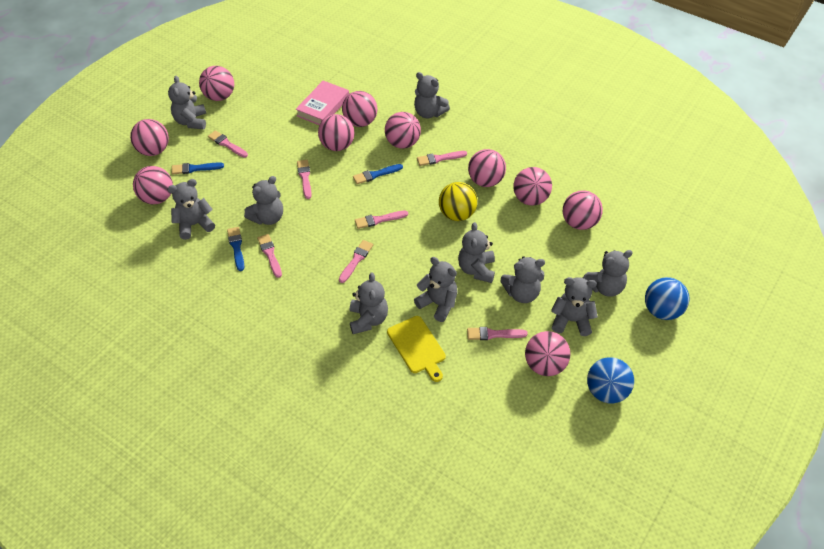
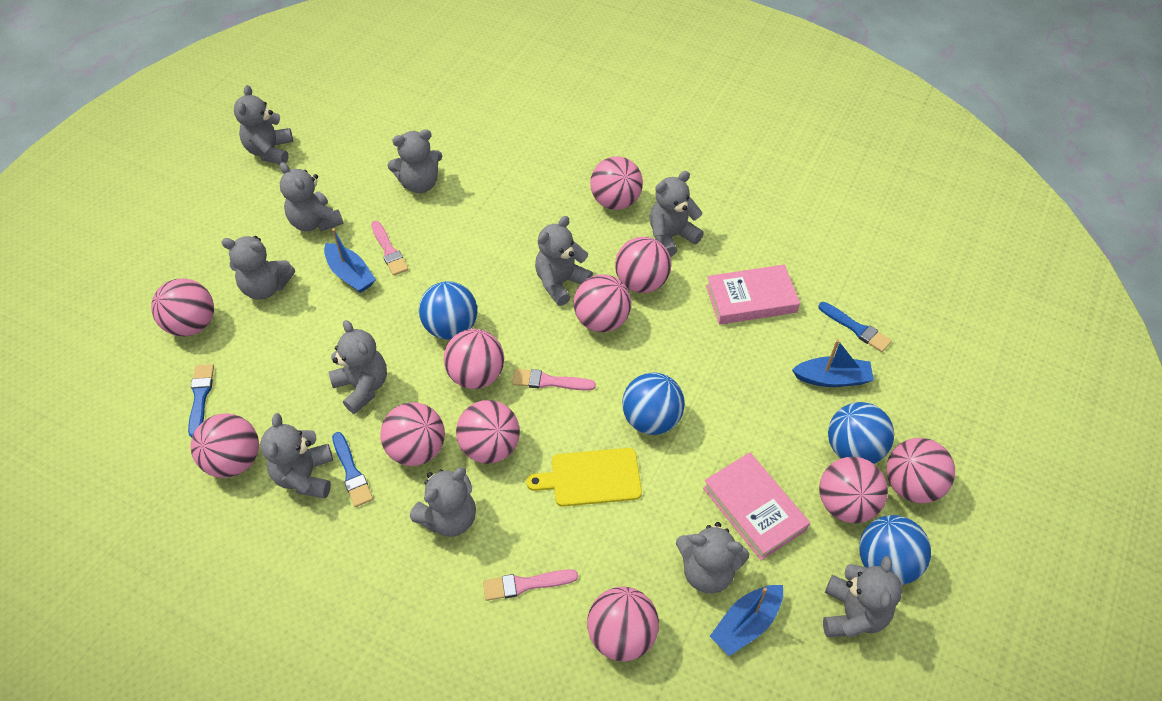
blue ball: [587,357,634,403] [645,277,689,320] = 2 -> [419,281,477,340] [622,372,685,435] [828,402,894,464] [859,515,931,585] = 4
blue boat: none = 0 -> [324,228,376,293] [710,585,783,656] [792,340,874,387] = 3
grey teddy bear: [167,179,215,240] [168,76,206,129] [244,176,283,225] [350,272,388,334] [414,72,450,119] [414,257,458,322] [458,222,495,283] [500,256,545,303] [551,277,598,336] [583,250,633,297] = 10 -> [221,236,295,300] [234,85,293,164] [260,413,333,499] [280,162,344,232] [329,320,387,414] [387,129,442,193] [410,467,476,537] [535,216,593,306] [650,171,704,257] [676,522,749,593] [823,556,902,638] = 11
pink ball: [130,119,169,156] [133,166,173,204] [199,66,234,101] [318,114,355,151] [342,91,377,127] [385,112,421,149] [468,149,506,187] [513,167,552,205] [525,331,571,376] [563,190,603,230] = 10 -> [151,279,214,337] [191,414,259,478] [380,402,445,466] [444,329,504,389] [456,400,520,464] [574,274,631,332] [587,587,659,661] [590,156,643,210] [615,237,671,293] [819,457,888,523] [887,438,955,503] = 11
pink book: [296,81,349,125] = 1 -> [703,452,810,560] [706,265,800,325] = 2
pink brush: [208,130,248,158] [257,234,282,278] [297,160,312,199] [339,240,373,283] [355,211,408,229] [417,151,467,166] [467,327,528,340] = 7 -> [371,221,408,276] [483,569,578,601] [512,369,596,391] = 3
yellow ball: [439,182,478,221] = 1 -> none = 0

